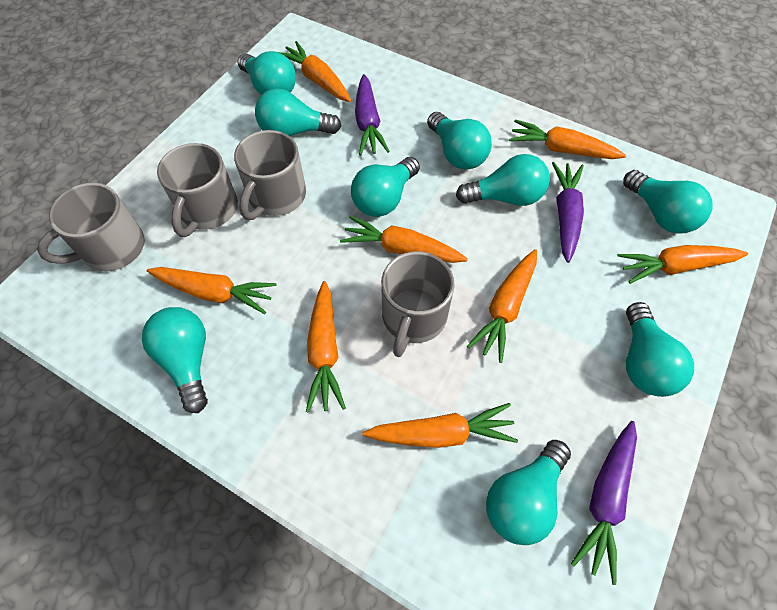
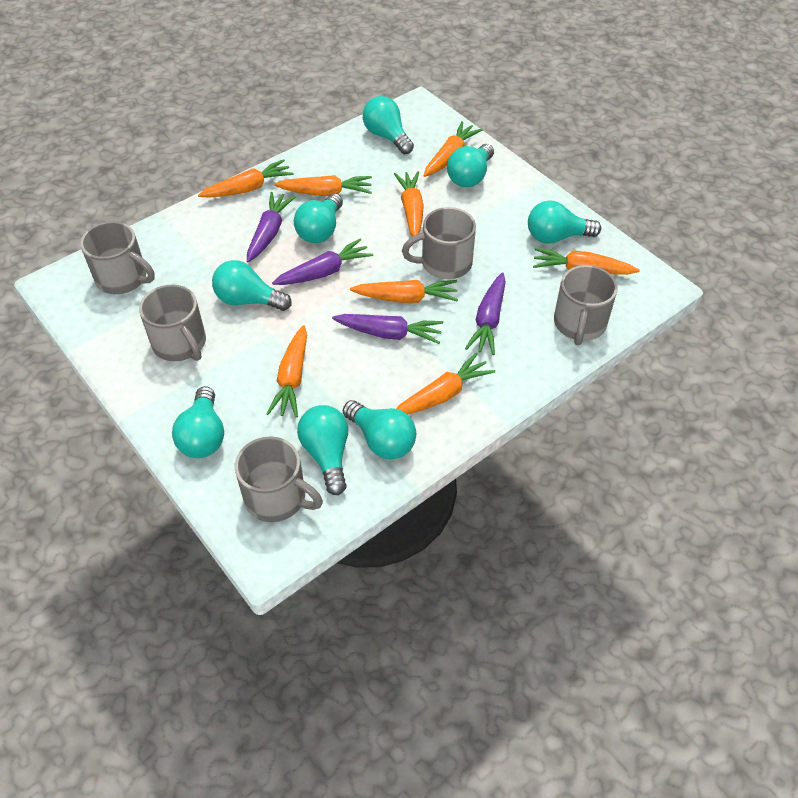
grey mug: [37,183,145,271] [157,143,238,237] [234,130,306,220] [381,251,455,357] = 4 -> [80,221,155,294] [139,285,206,361] [235,436,323,522] [402,207,476,279] [554,265,617,345] = 5
purple carrot: [355,74,390,155] [552,162,584,263] [571,421,637,585] = 3 -> [247,192,295,262] [272,239,373,285] [332,314,443,344] [465,272,506,355] = 4
turquoise light bulb: [142,307,208,413] [238,51,296,95] [255,88,341,136] [351,157,420,217] [427,112,492,170] [456,154,550,206] [486,440,571,545] [623,170,712,234] [626,302,694,397] = 9 -> [172,386,224,458] [212,260,292,311] [294,193,343,243] [297,405,348,495] [343,400,416,460] [363,96,414,154] [447,144,494,187] [528,200,601,244] = 8

